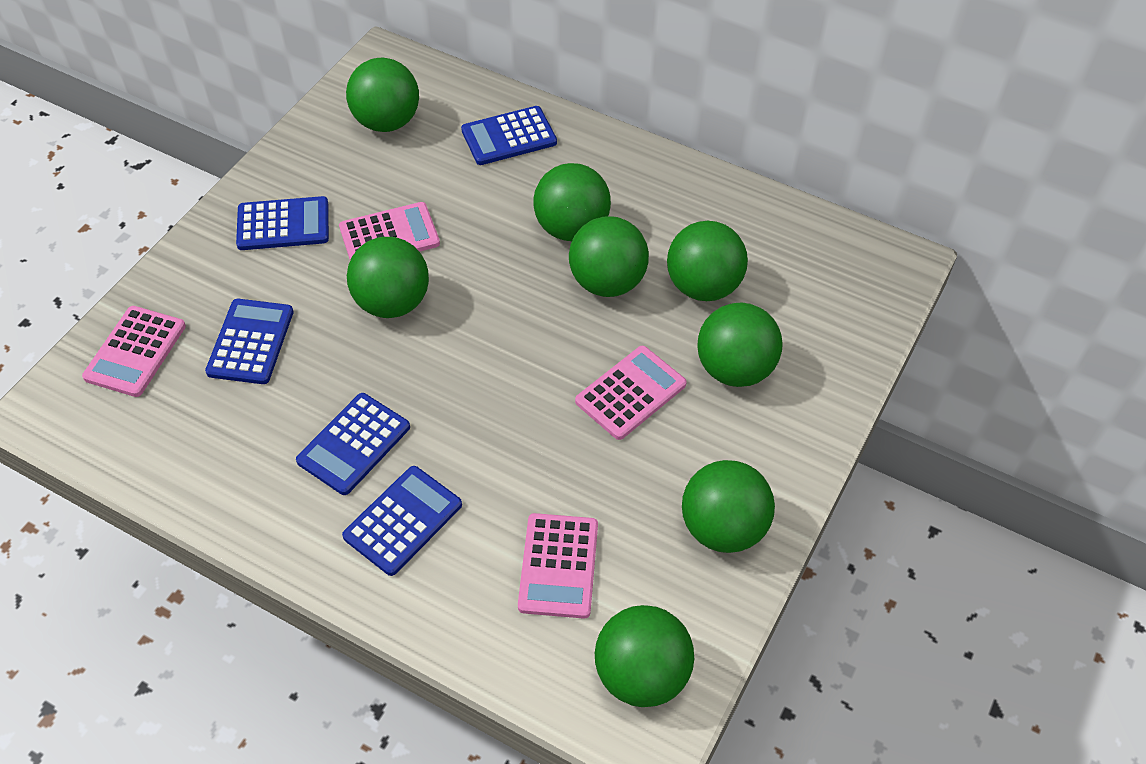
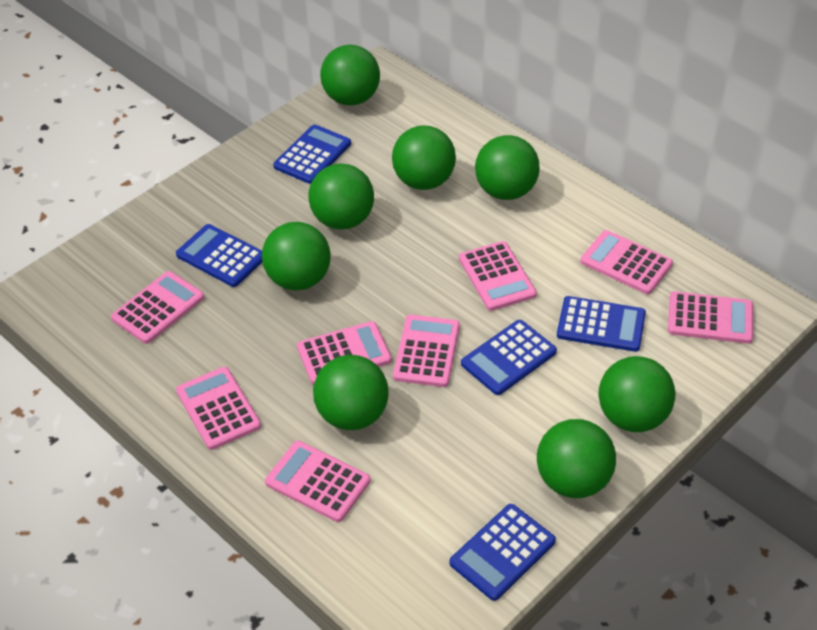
pink calculator: [82,306,186,397] [339,202,440,260] [518,513,598,619] [575,346,687,440] = 4 -> [111,271,204,344] [176,367,261,450] [265,441,370,522] [297,321,392,385] [393,315,460,387] [459,241,537,311] [580,230,673,294] [668,291,753,344] = 8

